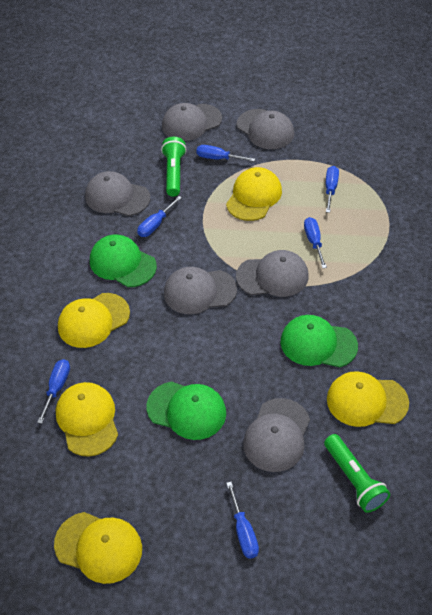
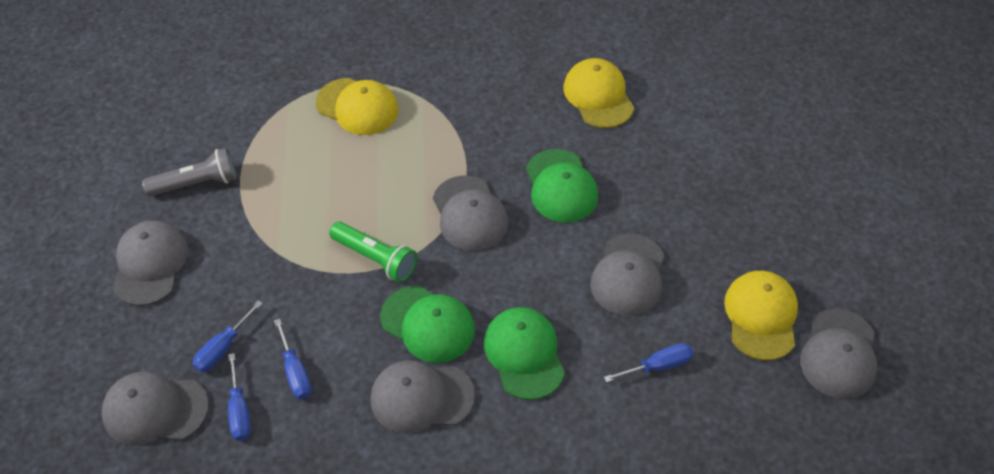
blue screwdriver: [37,359,70,424] [137,196,182,237] [196,145,255,162] [226,482,259,559] [304,217,327,268] [326,166,339,213] = 6 -> [193,300,263,372] [228,353,251,441] [274,319,311,399] [604,343,694,383] = 4
green flashlight: [161,137,187,197] [324,434,390,513] = 2 -> [329,222,417,282] = 1
grey flashlight: none = 0 -> [142,148,236,196] = 1
yellow cap: [54,512,142,584] [56,382,118,457] [58,293,130,348] [226,167,282,221] [327,371,409,427] = 5 -> [316,78,399,135] [563,58,634,128] [724,271,798,361] = 3

